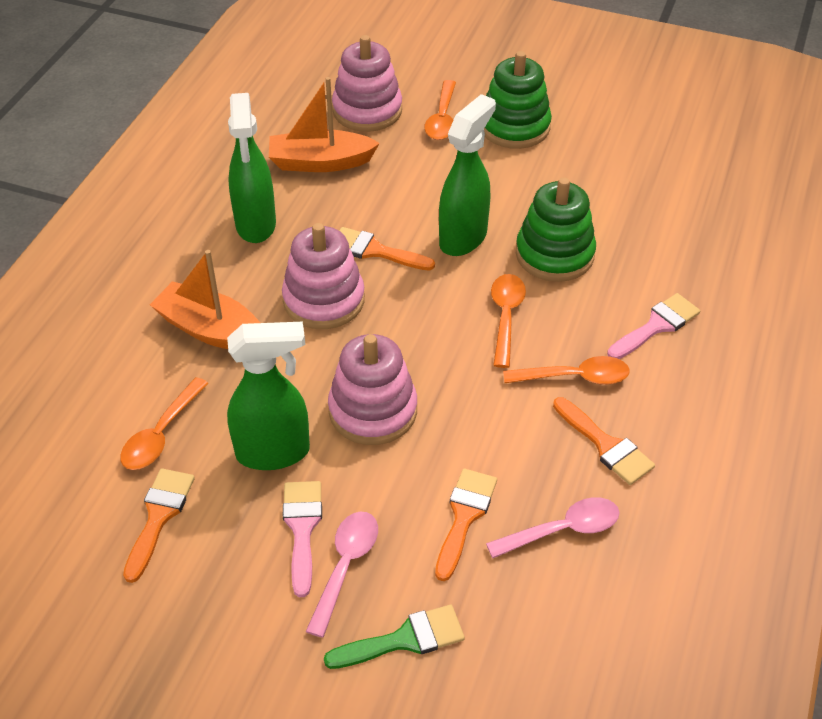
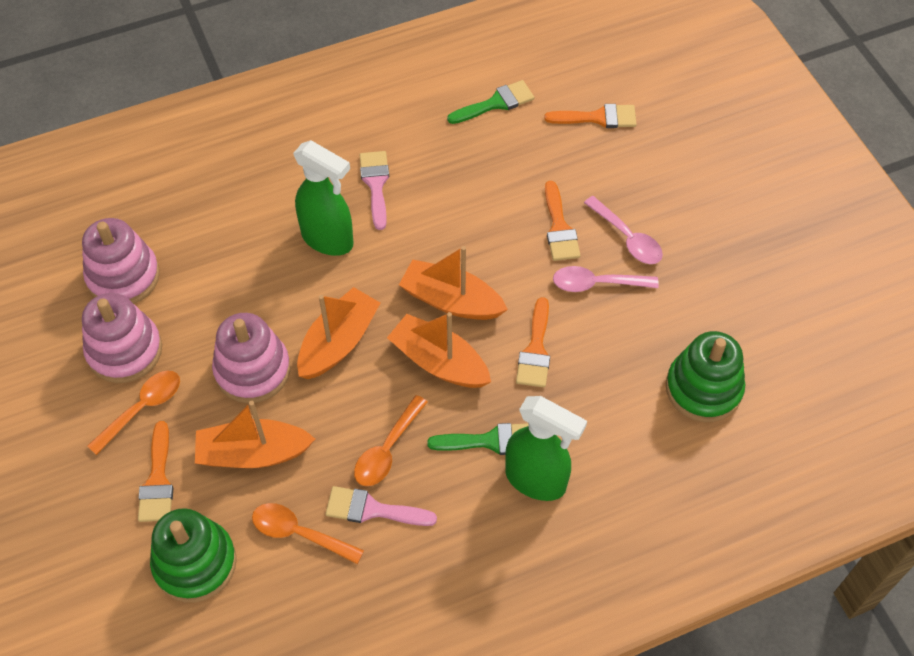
green brush: [324,605,465,669] = 1 -> [427,423,529,455] [447,80,534,124] = 2
green spray bottle: [227,322,310,470] [228,93,276,243] [439,94,496,256] = 3 -> [293,140,354,256] [505,396,587,501] = 2
orange boat: [150,250,260,349] [269,77,380,172] = 2 -> [195,401,315,468] [297,287,380,379] [387,312,491,388] [399,246,508,320] = 4
orange spoon: [120,377,209,470] [424,80,456,140] [491,274,526,368] [503,356,630,385] = 4 -> [87,371,180,455] [252,503,364,564] [354,395,427,486] = 3

